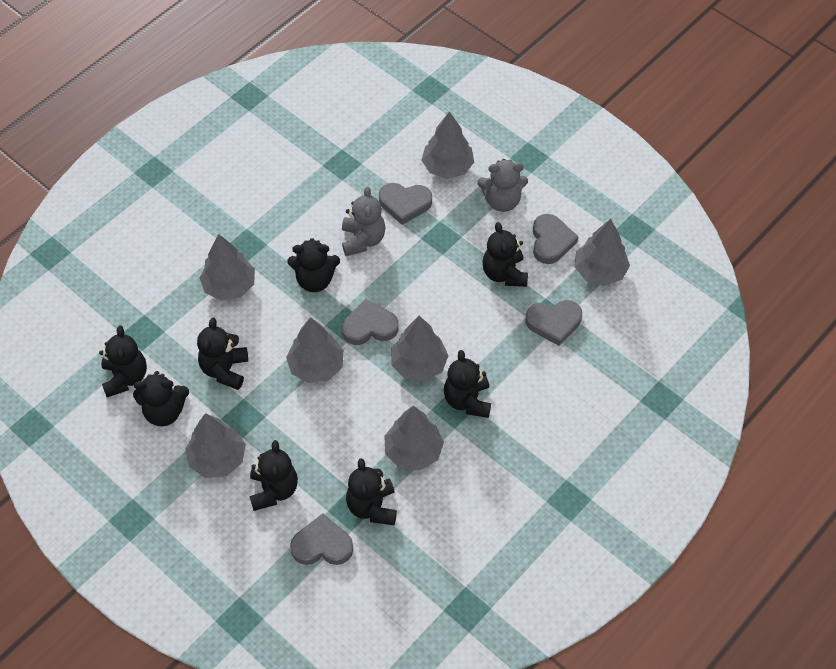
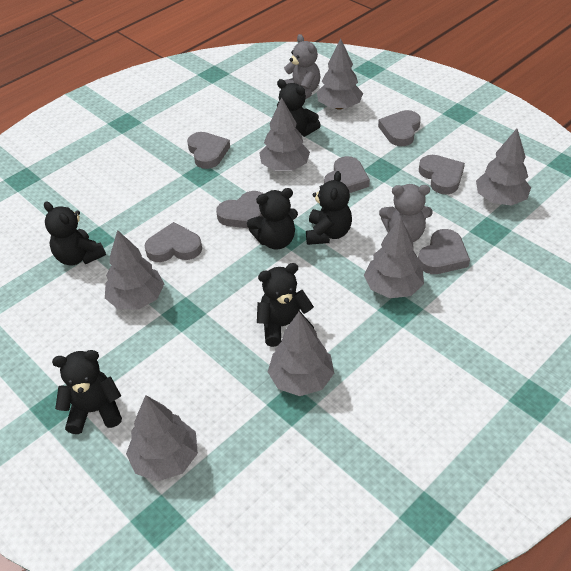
black teddy bear: [99,325,147,397] [133,371,189,426] [197,318,248,390] [250,440,298,511] [287,238,340,292] [346,458,397,525] [444,350,491,418] [482,222,528,287] = 8 -> [44,201,106,266] [52,350,122,434] [247,188,298,250] [257,263,314,347] [277,79,321,137] [306,171,352,245] = 6
grey heart: [290,513,353,565] [342,299,399,345] [379,183,432,225] [525,300,582,346] [533,214,578,264] = 5 -> [144,222,202,262] [187,132,230,169] [216,191,264,228] [324,156,370,193] [378,110,421,146] [418,229,470,274] [419,155,465,194] = 7

